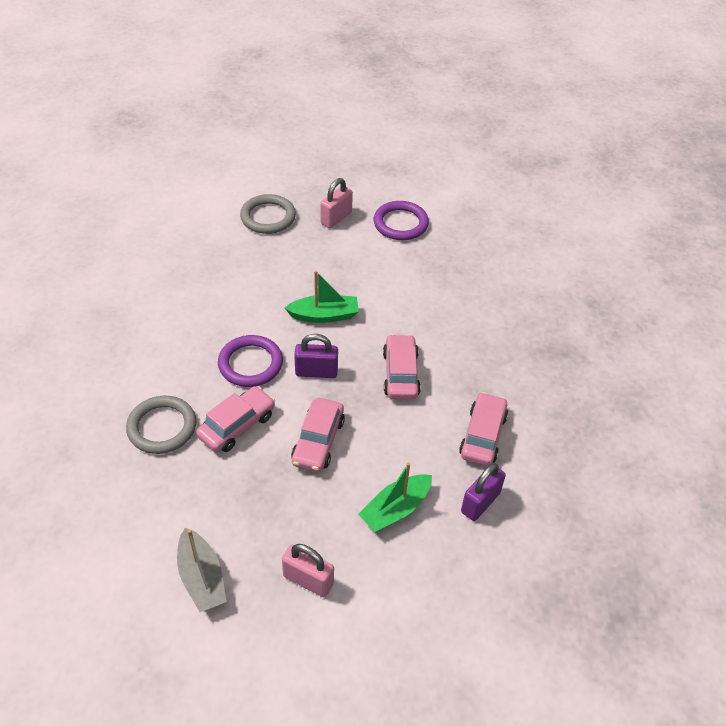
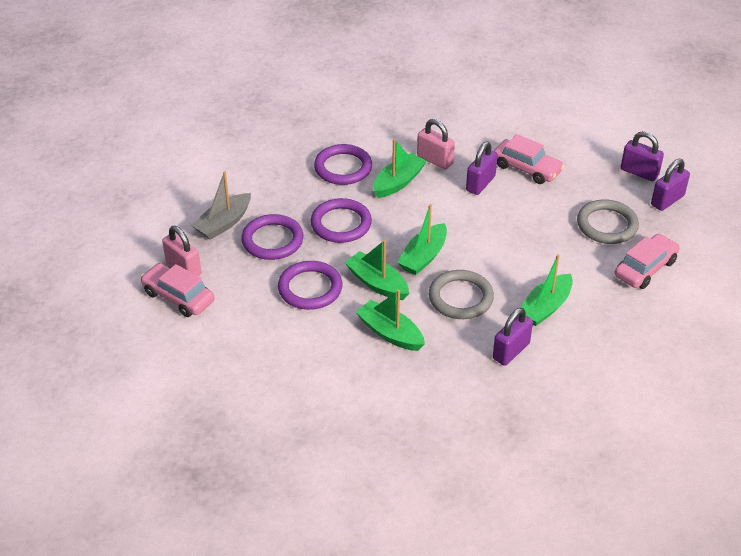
green boat: [285,271,359,323] [358,462,432,532] = 2 -> [345,240,409,300] [356,290,425,351] [373,139,427,198] [397,204,447,275] [520,254,573,326] = 5
pink car: [196,386,275,452] [291,398,345,472] [383,334,421,399] [459,392,508,466] = 4 -> [140,263,215,317] [494,134,564,184] [614,234,680,289] = 3
purple padlock: [294,334,338,378] [461,463,506,521] = 2 -> [466,141,498,195] [493,308,533,366] [621,131,664,181] [651,159,690,211] = 4
purple ring: [218,335,283,387] [374,201,429,240] = 2 -> [241,214,304,260] [278,261,342,310] [310,198,372,243] [314,144,372,185] = 4

